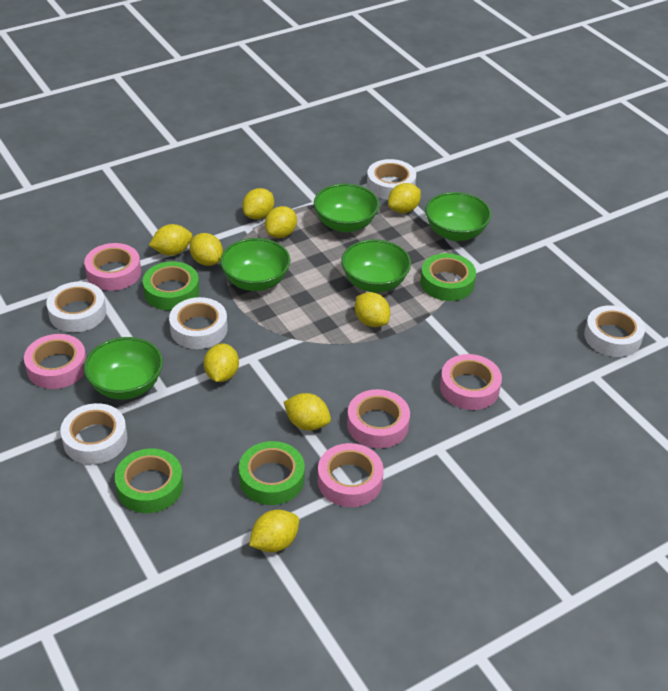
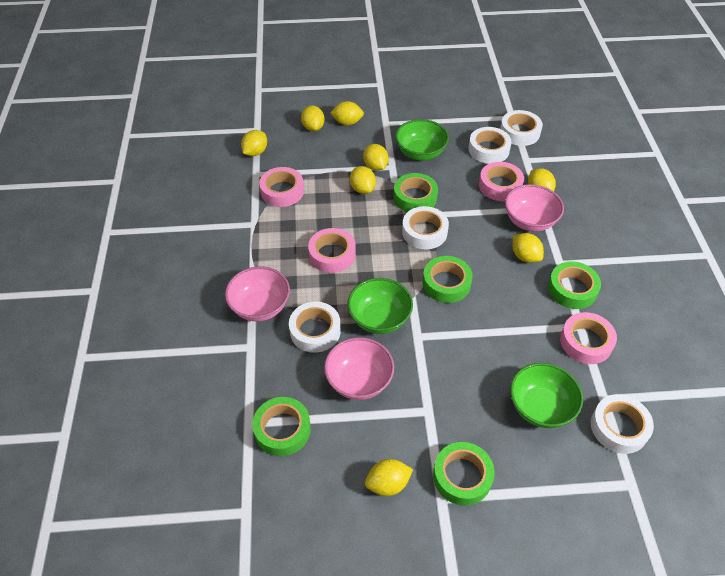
green bowl: [84,337,163,400] [220,238,290,291] [314,184,379,232] [341,239,411,292] [425,192,491,241] = 5 -> [347,278,413,334] [395,119,449,161] [510,363,583,428] = 3
green tape: [115,448,183,513] [143,261,200,310] [239,441,305,505] [420,253,476,301] = 4 -> [252,397,311,456] [394,173,438,212] [423,256,473,303] [433,442,495,506] [548,261,601,309] = 5
pink bowl: none = 0 -> [225,266,290,322] [324,337,394,400] [505,184,564,232] = 3
pink tape: [24,334,86,389] [84,243,141,291] [318,443,384,507] [347,389,410,449] [440,354,502,410] = 5 -> [259,167,304,207] [308,228,356,273] [479,162,524,201] [560,312,617,364] = 4
yellow lemon: [149,224,192,256] [190,233,223,266] [204,344,239,382] [242,188,274,219] [249,510,299,552] [265,206,297,238] [284,393,331,431] [355,292,390,327] [388,183,421,213] = 9 -> [241,130,267,156] [301,106,325,131] [330,101,364,125] [350,166,376,194] [363,144,389,171] [365,459,413,496] [512,233,544,263] [528,168,556,192] = 8

